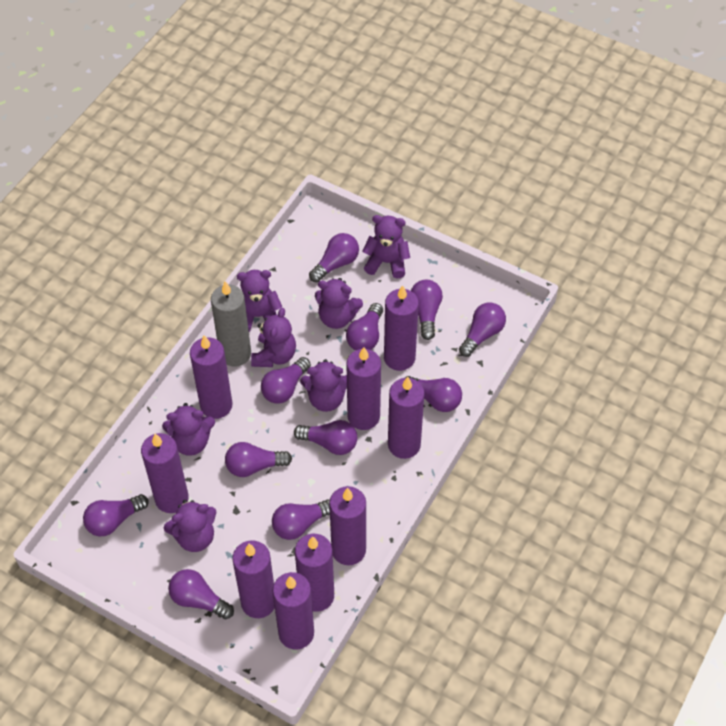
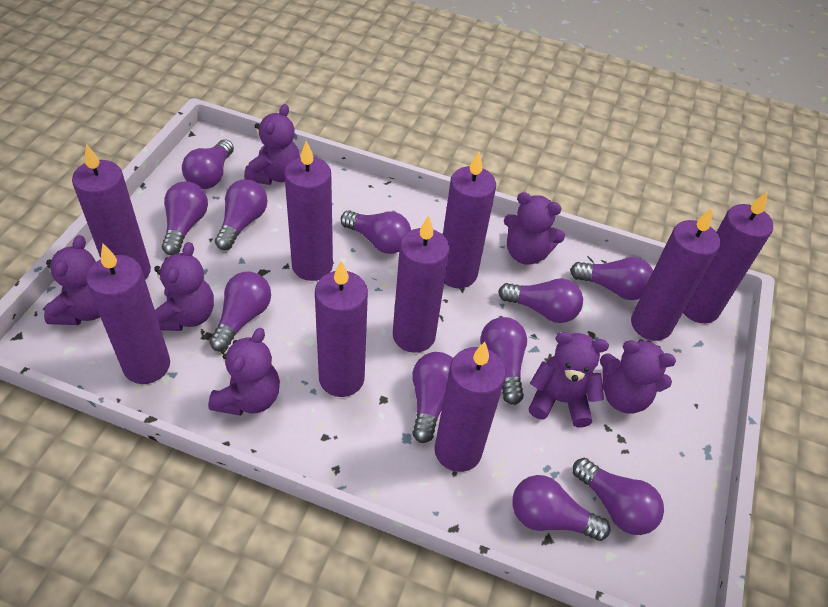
grey candle: [211,281,251,367] = 1 -> none = 0

